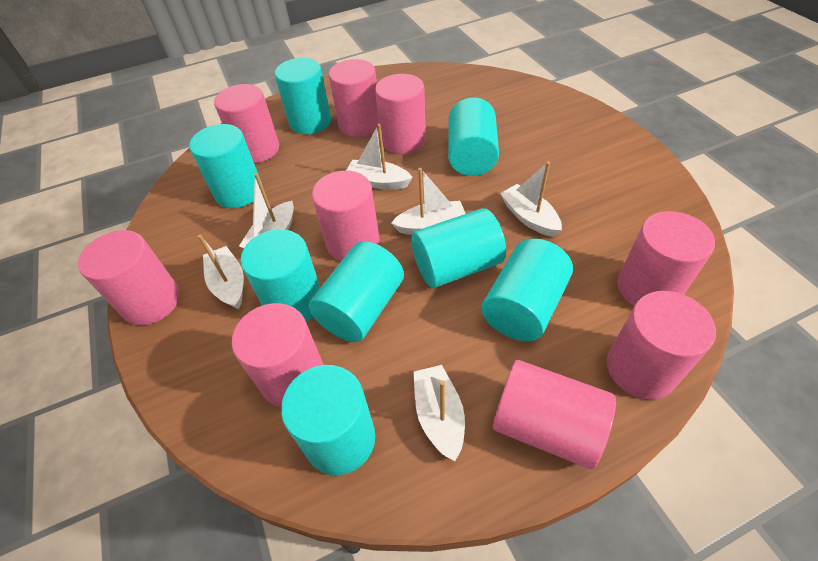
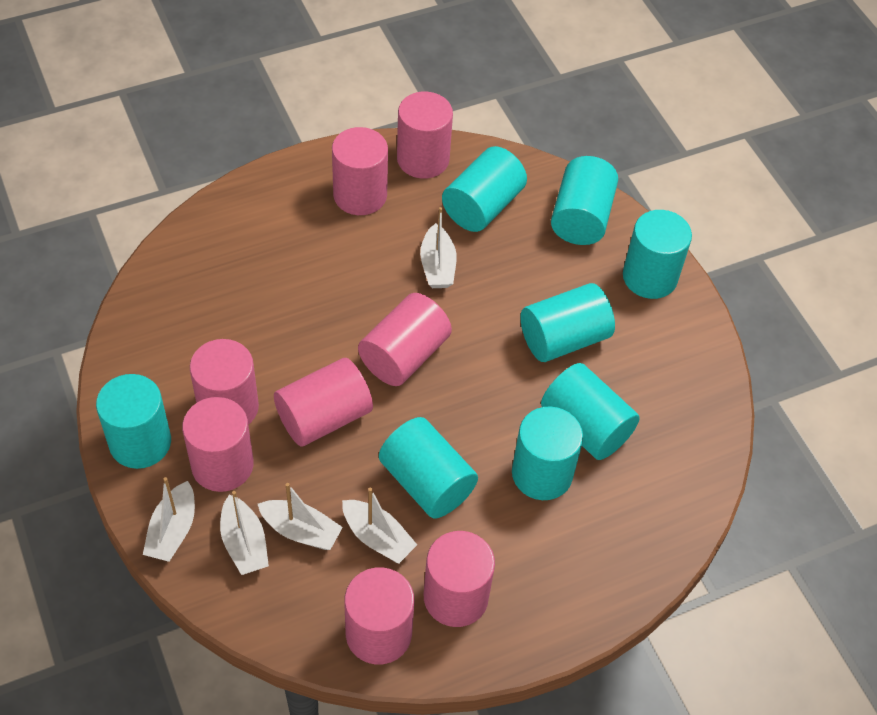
pink cylinder: [78,230,180,325] [214,84,279,163] [232,303,323,407] [312,171,380,261] [329,59,379,137] [375,74,426,154] [493,360,616,469] [607,291,716,399] [617,211,715,306] = 9 -> [182,397,254,492] [190,339,259,425] [274,358,373,447] [332,127,388,215] [344,567,414,665] [358,293,452,386] [397,92,453,179] [424,531,495,627] = 8
white boat: [198,235,244,309] [239,173,294,249] [346,124,413,190] [391,168,466,235] [413,365,465,461] [500,162,562,237] = 6 -> [143,477,195,562] [220,491,269,575] [258,483,343,550] [342,488,417,564] [420,207,457,288] = 5

